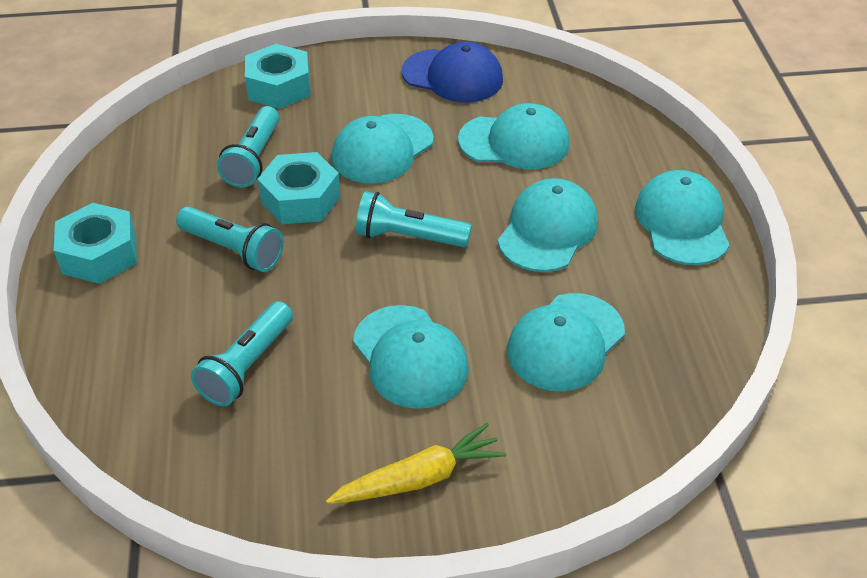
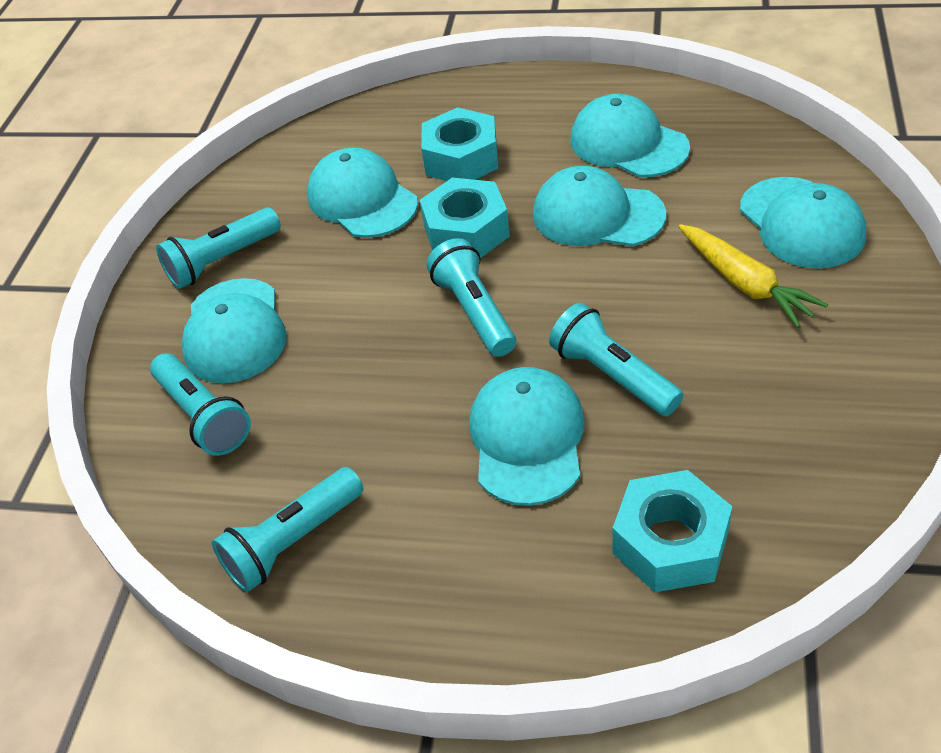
blue cap: [402,42,503,102] = 1 -> none = 0
turquoise flashlight: [176,207,284,272] [191,301,293,406] [217,106,279,188] [356,191,472,247] = 4 -> [150,353,251,456] [156,208,281,289] [212,467,363,592] [427,238,516,357] [549,303,684,416] = 5

